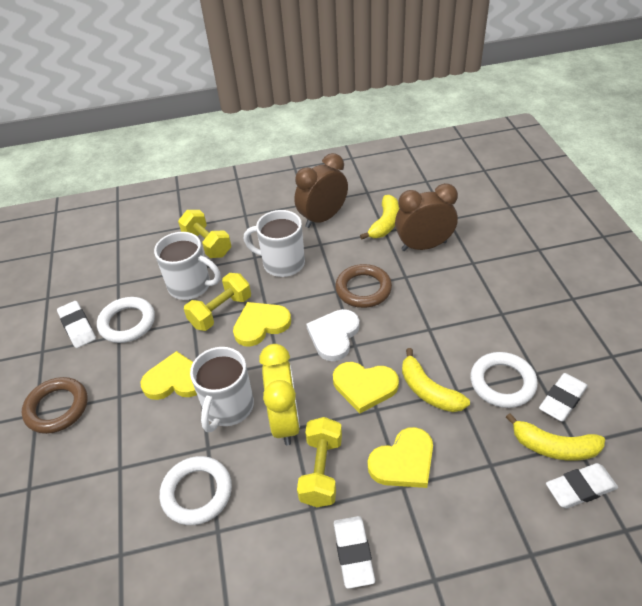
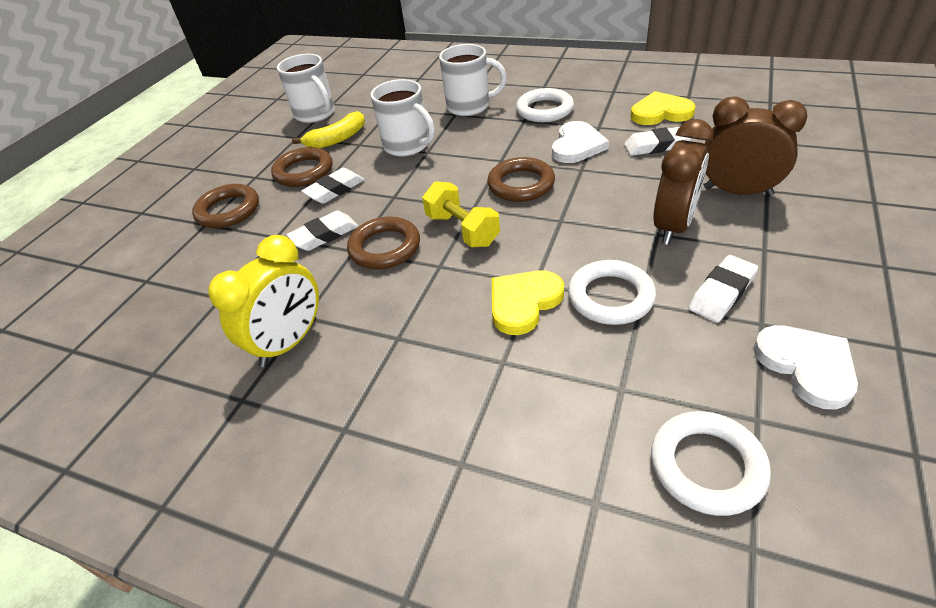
brown ring: [22,377,88,434] [335,264,392,308] = 2 -> [192,184,259,228] [271,147,332,187] [347,217,420,269] [487,157,555,202] = 4
white heart: [306,309,360,361] = 1 -> [552,121,609,163] [753,325,858,410] = 2
yellow banana: [360,195,399,239] [402,348,470,412] [506,413,605,461] = 3 -> [292,111,365,148] = 1
yellow dumbbell: [178,210,231,258] [184,273,251,331] [297,417,342,507] = 3 -> [422,181,500,247] = 1
yellow heart: [141,351,197,400] [233,302,291,346] [333,362,399,413] [368,427,433,488] = 4 -> [492,270,564,335] [631,91,695,125] = 2

